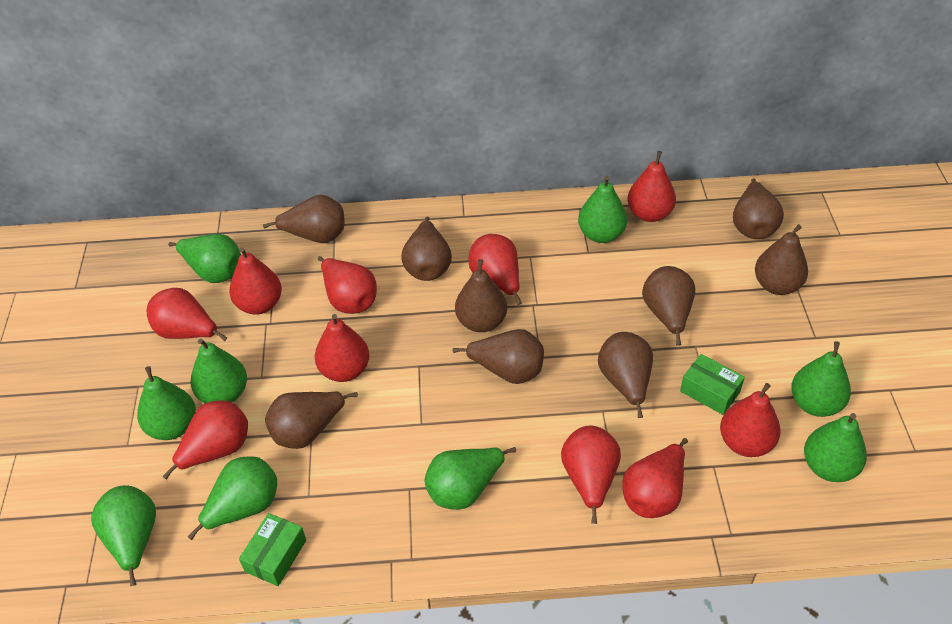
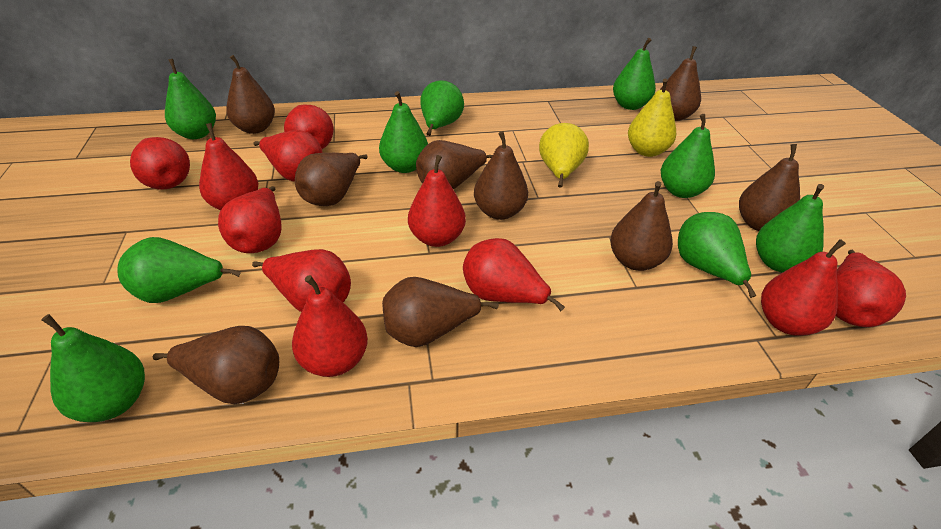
green box: [239,513,306,586] [680,354,745,415] = 2 -> none = 0
red pear: [147,288,227,341] [162,401,248,479] [229,247,282,314] [315,314,370,382] [318,256,377,314] [468,234,522,305] [561,426,621,524] [622,438,688,518] [628,151,676,222] [720,383,781,457] = 10 -> [130,137,190,190] [199,123,258,210] [218,186,282,253] [252,249,351,312] [253,130,323,182] [284,105,334,149] [292,275,368,377] [408,155,466,247] [463,238,565,311] [761,239,846,336] [836,250,906,327] = 11
yellow pear: none = 0 -> [539,123,589,187] [628,79,676,157] = 2

